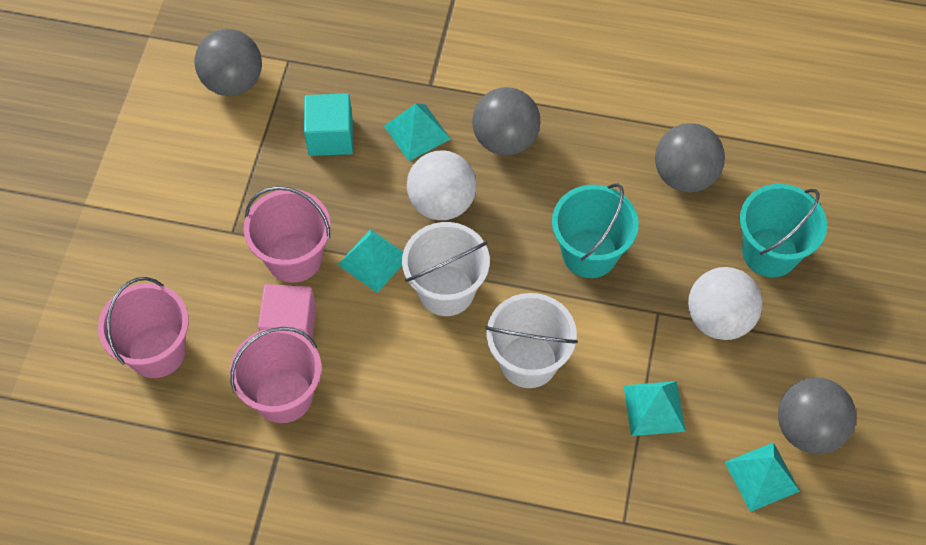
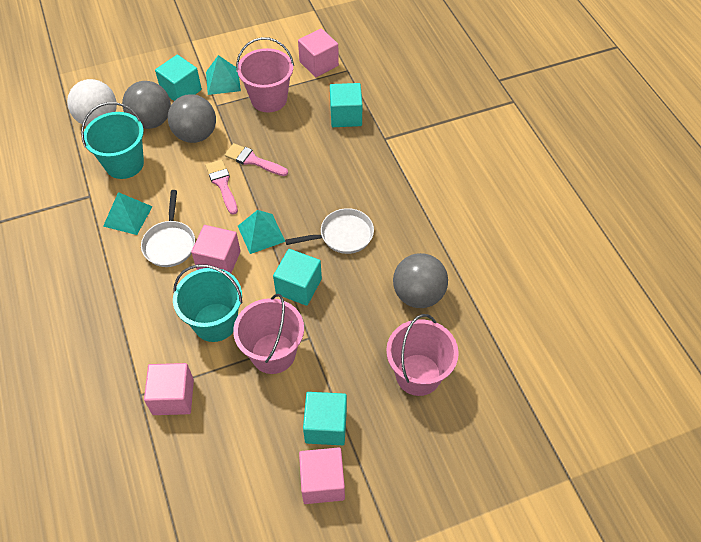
grey ball: [194,29,262,96] [472,87,540,156] [655,123,725,192] [778,378,856,454] = 4 -> [122,81,171,129] [168,94,216,143] [393,253,448,308] = 3
pink brush: none = 0 -> [206,160,238,215] [225,143,288,176] = 2
pink cube: [258,284,316,339] = 1 -> [144,363,194,415] [191,225,241,273] [298,28,339,77] [299,447,345,504] = 4
turquoise cube: [304,93,353,156] = 1 -> [155,55,202,101] [273,249,322,306] [303,392,347,445] [330,83,362,127] = 4
turquoise pyramid: [338,229,403,293] [384,104,451,161] [623,381,686,436] [725,442,800,512] = 4 -> [103,192,153,235] [206,55,241,95] [238,210,286,254] = 3
white ball: [407,151,477,220] [688,267,762,340] = 2 -> [67,79,117,126] = 1
white bucket: [402,222,490,316] [485,293,578,388] = 2 -> none = 0
white pan: none = 0 -> [141,190,195,267] [285,208,374,254] = 2

